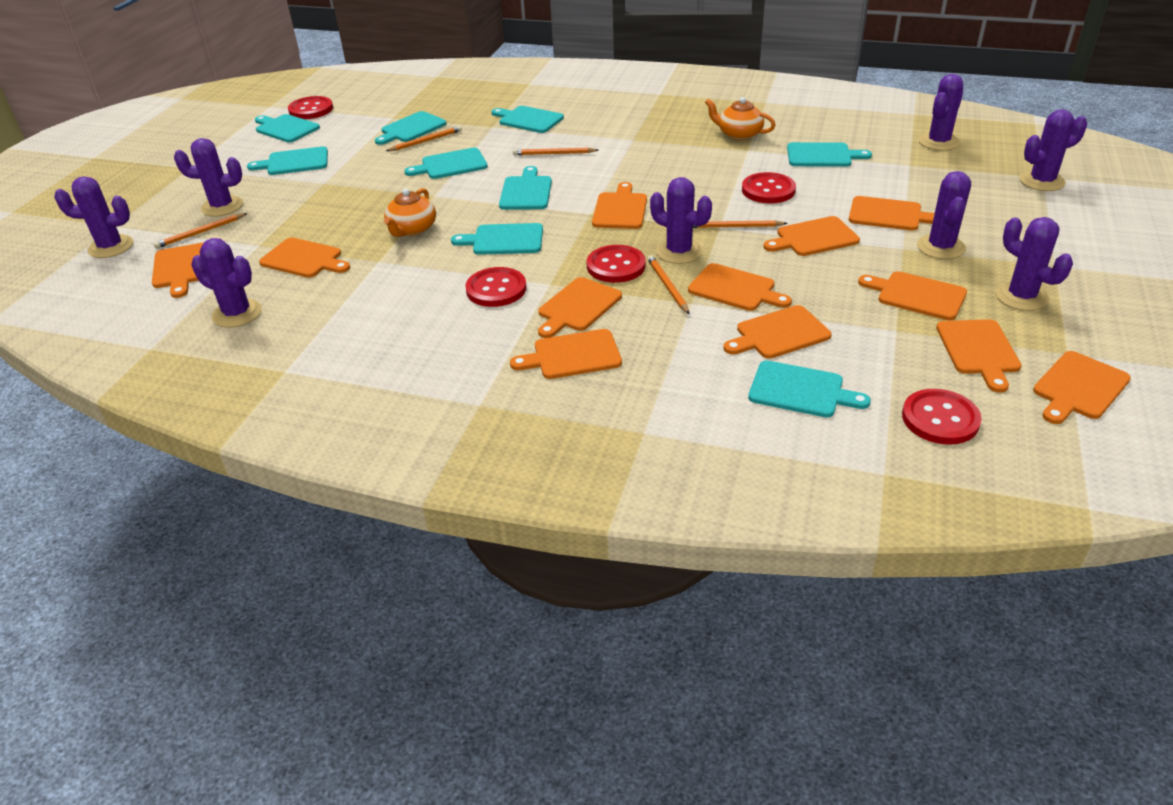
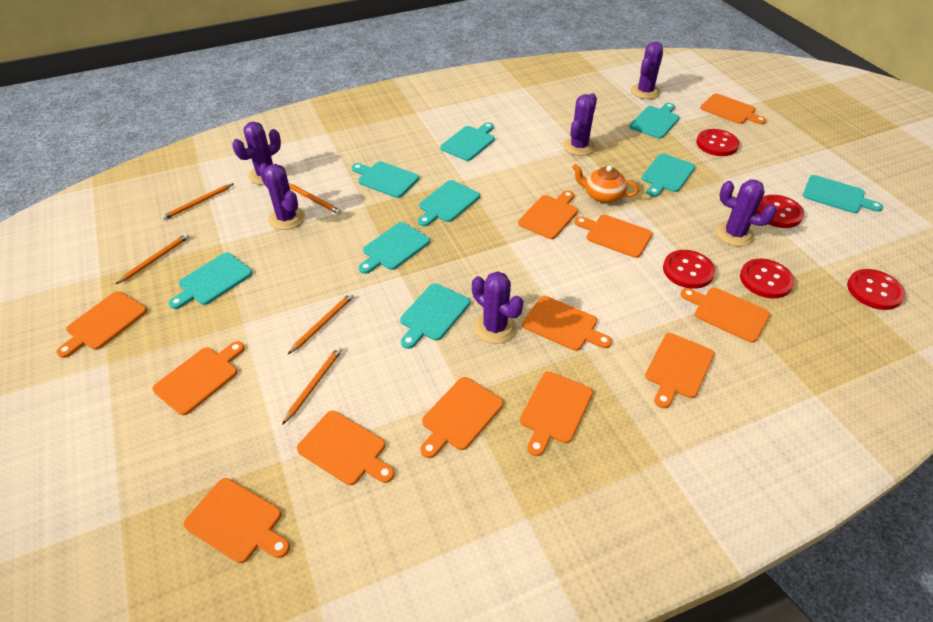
orange teapot: [384,188,436,237] [705,97,776,140] = 2 -> [572,164,639,203] = 1
purple cactus: [54,176,133,258] [174,138,243,217] [191,238,262,328] [650,177,712,264] [917,171,971,259] [919,74,963,151] [995,217,1073,311] [1020,109,1087,191] = 8 -> [232,122,281,185] [259,163,305,230] [472,271,524,344] [563,93,597,156] [631,42,663,99] [716,179,777,246] = 6

